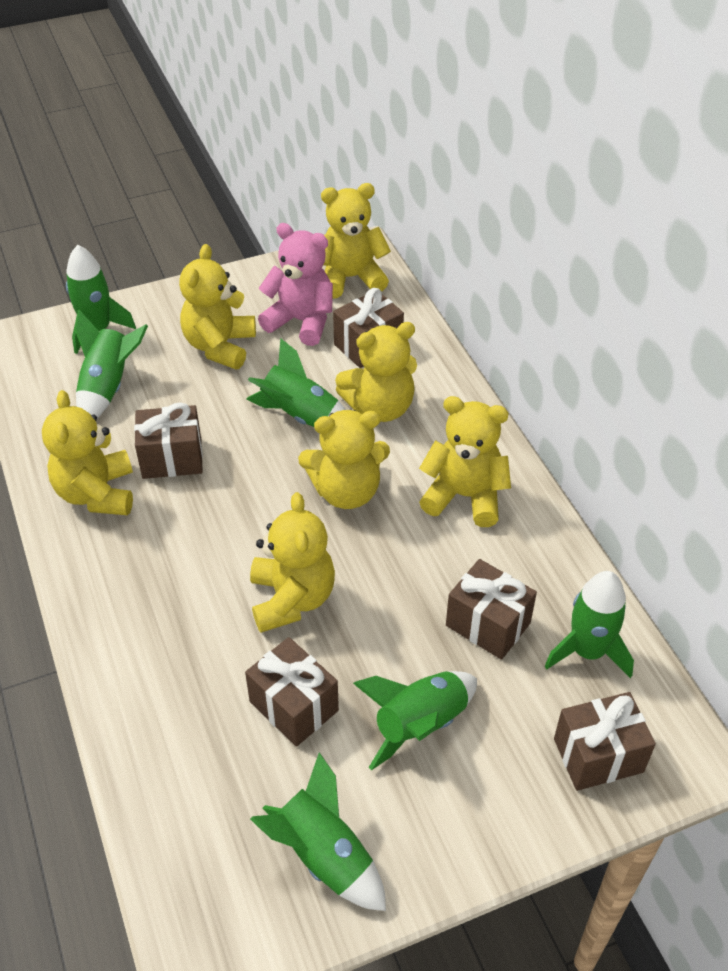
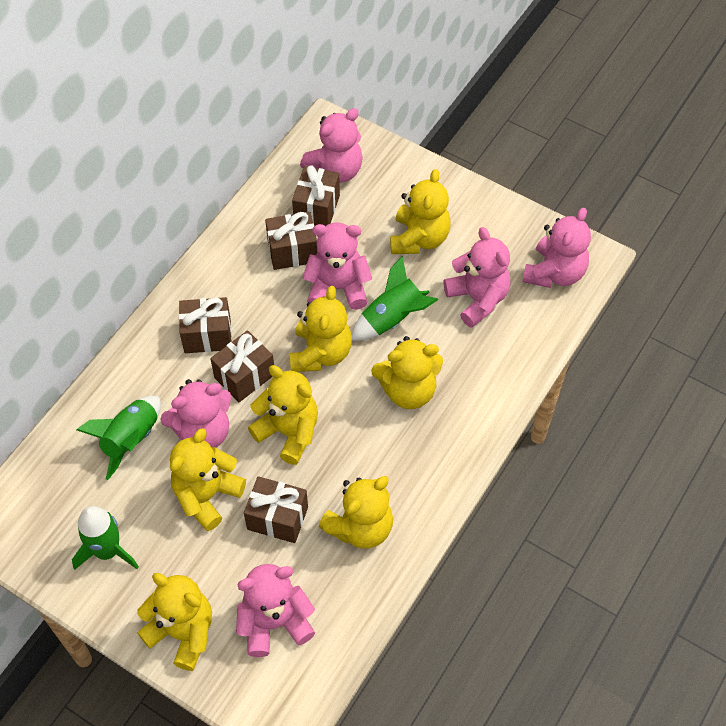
green rocket: [66,245,136,354] [75,310,148,418] [247,338,346,427] [250,752,386,911] [353,671,477,770] [544,571,634,678] = 6 -> [72,506,139,570] [76,396,161,480] [352,256,438,341] = 3
pink teddy bear: [258,223,333,346] = 1 -> [160,379,232,448] [236,564,315,657] [300,108,363,183] [302,222,372,310] [443,227,511,328] [522,208,591,288] = 6

